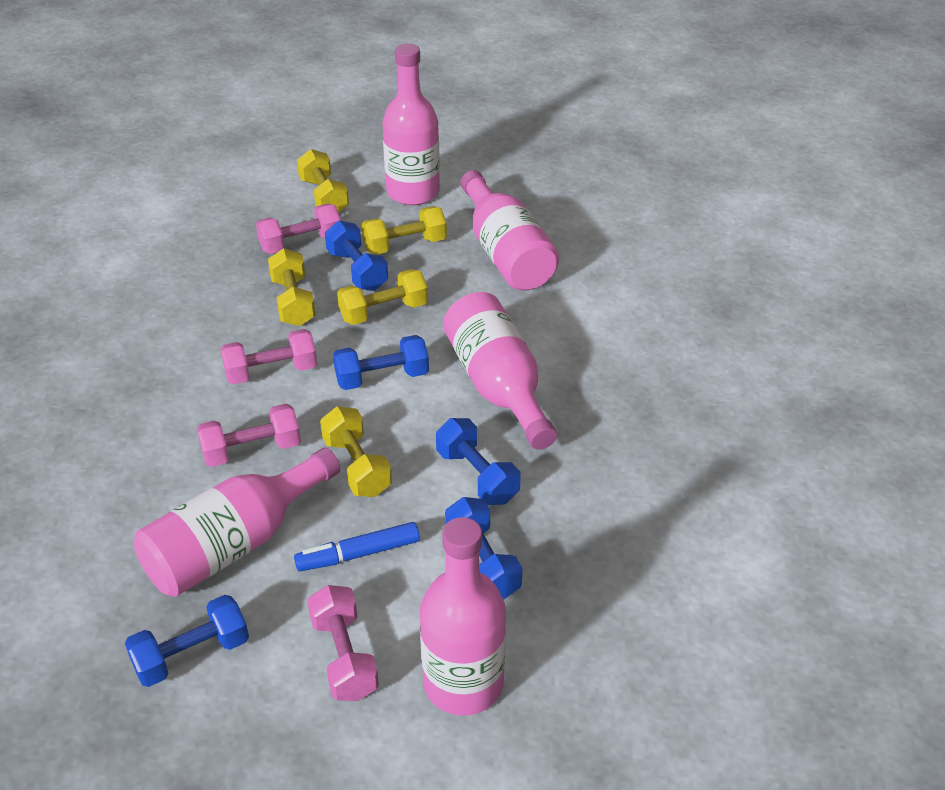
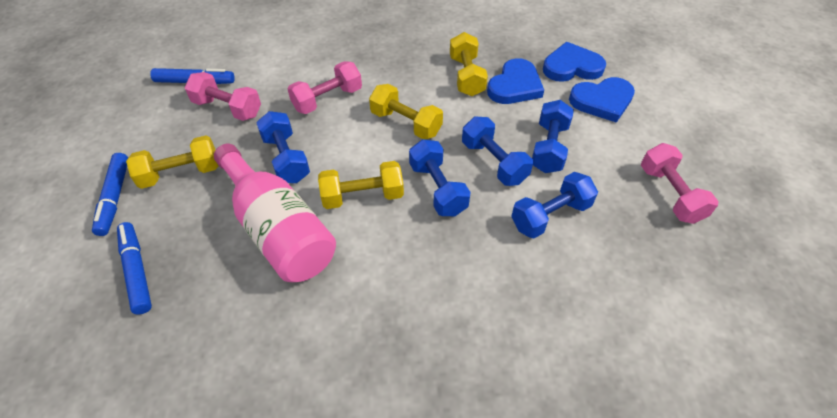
blue heart: none = 0 -> [487,58,544,104] [543,42,606,82] [569,77,635,123] = 3
blue marker: [294,522,420,571] = 1 -> [92,153,128,236] [117,222,152,315] [150,68,235,84] = 3
pink bottle: [134,447,340,597] [382,44,440,205] [420,517,506,716] [443,292,557,450] [461,170,559,291] = 5 -> [214,144,336,282] = 1
pink dumbbell: [197,404,301,467] [221,329,317,384] [256,204,341,254] [307,585,379,701] = 4 -> [185,72,261,121] [287,61,362,114] [641,143,719,224] = 3
yellow dumbbell: [268,248,316,326] [297,149,349,213] [320,406,392,497] [337,269,428,325] [362,206,447,255] = 5 -> [126,135,218,189] [318,161,404,209] [369,84,443,139] [450,32,488,96] = 4

